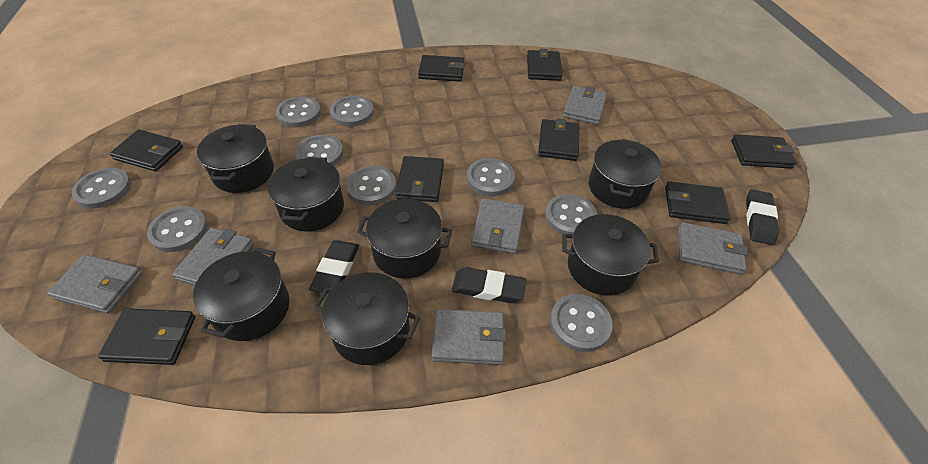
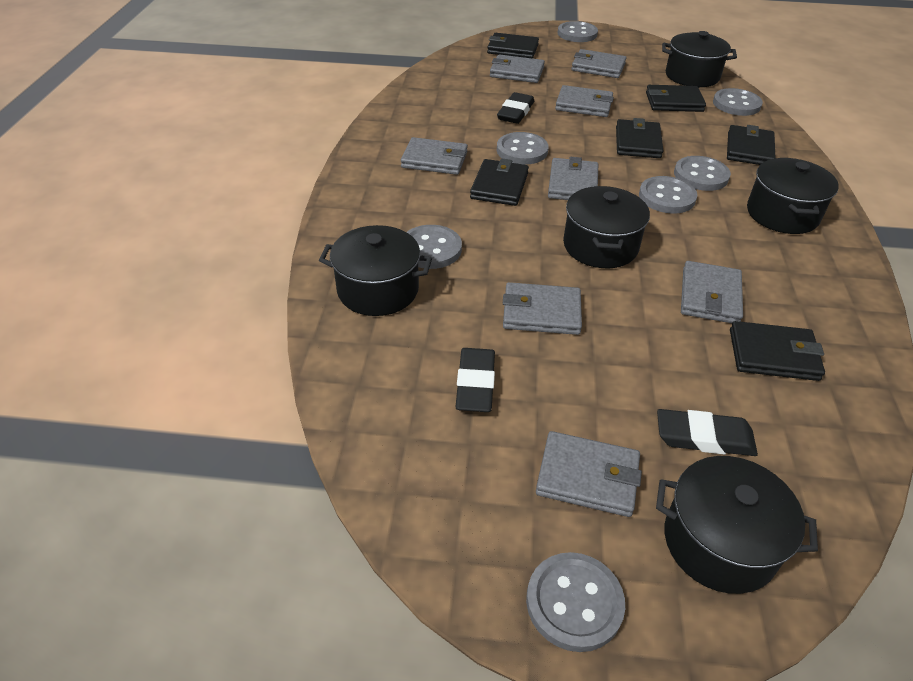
black pot: [193,247,289,341] [197,124,274,193] [268,157,344,231] [314,272,420,365] [357,199,452,279] [562,214,659,296] [589,139,662,209] = 7 -> [319,225,432,316] [563,186,650,268] [656,456,818,594] [662,31,737,87] [747,158,839,234] = 5
black wallet: [98,308,195,365] [110,129,183,172] [395,156,444,202] [418,55,465,82] [527,49,563,81] [538,118,579,161] [665,181,731,224] [731,134,797,169] = 8 -> [470,158,529,206] [487,33,539,58] [616,118,663,158] [646,85,706,112] [727,125,775,165] [730,321,825,381] = 6
grey button: [72,168,131,208] [147,206,208,252] [276,96,321,127] [295,135,343,166] [330,96,374,127] [346,166,396,205] [467,158,515,196] [545,194,597,234] [550,294,613,352] = 9 -> [407,225,462,269] [497,132,549,165] [526,552,625,652] [558,21,598,42] [639,176,698,214] [674,156,731,191] [713,88,763,116] = 7
grey wallet: [47,254,142,314] [172,228,254,285] [431,309,506,365] [471,198,525,254] [563,86,607,125] [678,222,748,275] = 6 -> [401,137,468,175] [490,54,545,83] [503,282,582,335] [536,431,642,517] [548,157,598,200] [555,85,614,117] [571,49,626,78] [681,261,743,323] = 8

